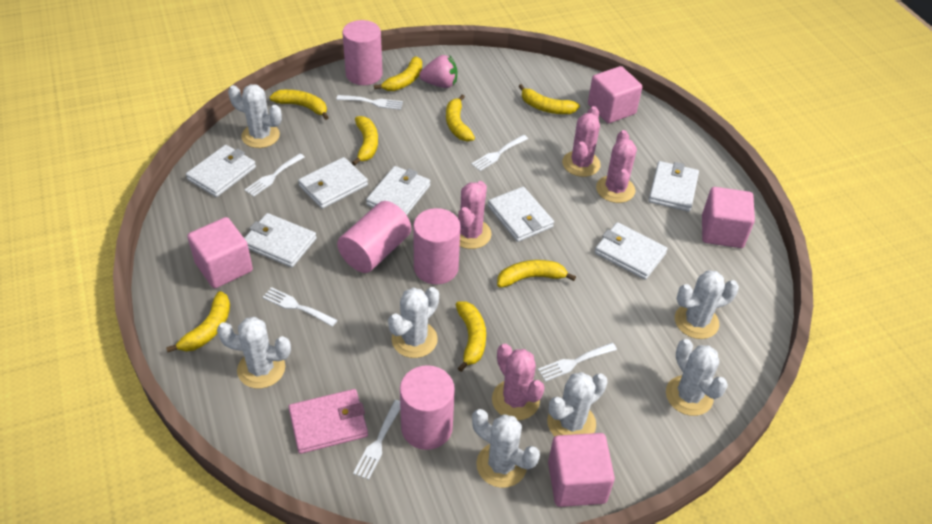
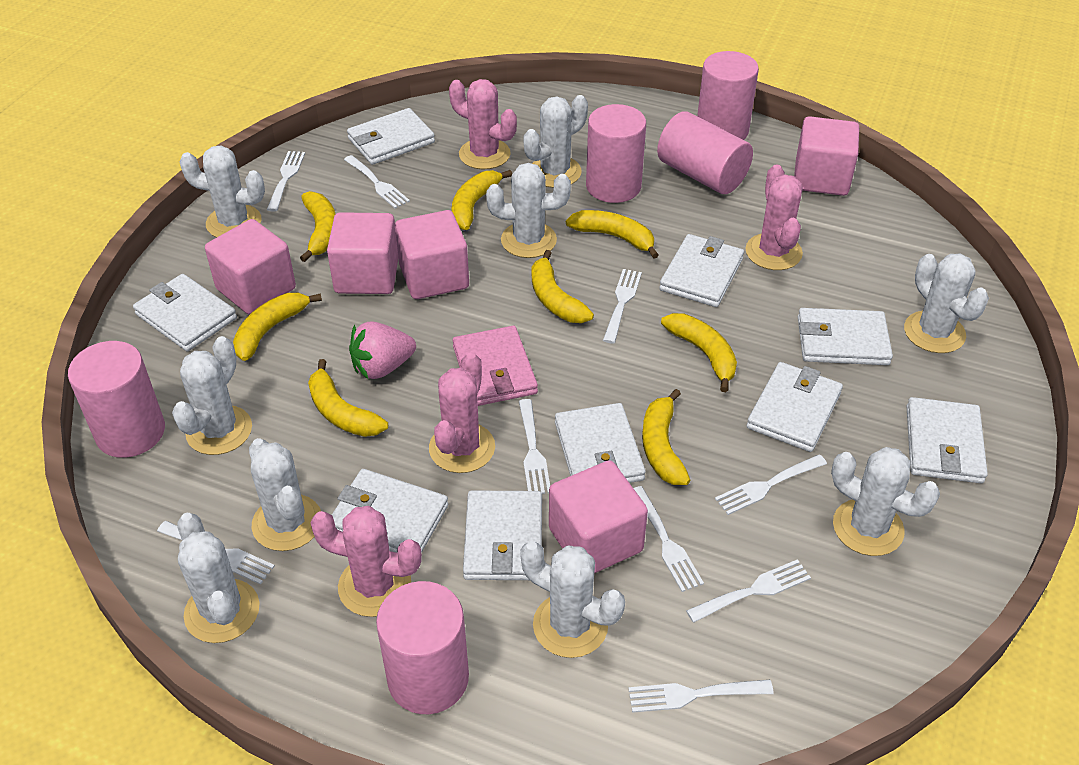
pink cube: [187,217,253,288] [548,433,615,507] [588,66,642,123] [702,187,755,248] = 4 -> [205,219,296,315] [327,212,398,294] [395,210,469,299] [549,460,648,573] [794,116,859,196] = 5
pink cylinder: [337,201,411,273] [342,20,383,85] [400,365,455,450] [413,208,461,284] = 4 -> [68,341,165,458] [376,581,469,714] [586,104,646,203] [657,111,753,194] [697,51,759,140] = 5
white cactus: [217,317,291,389] [228,84,282,148] [388,287,439,358] [472,409,540,488] [547,372,608,436] [666,339,728,416] [675,270,739,339] = 7 -> [172,336,252,455] [177,513,259,643] [180,146,265,237] [249,438,321,551] [486,163,571,258] [520,541,625,658] [523,95,588,188] [831,447,940,556] [904,254,989,353] = 9
white fork: [244,153,305,197] [263,287,337,327] [336,95,403,110] [353,400,400,480] [471,135,528,171] [538,343,617,382] = 6 -> [157,521,275,585] [267,151,305,212] [344,155,410,208] [519,399,550,494] [603,269,642,343] [628,680,774,713] [633,486,704,592] [686,559,811,623] [715,454,827,515] = 9
white wallet: [186,145,256,197] [244,213,317,267] [298,157,368,209] [366,166,430,215] [488,187,554,242] [595,222,668,280] [649,161,699,212] = 7 -> [133,274,237,351] [332,469,448,553] [347,108,435,165] [463,490,542,580] [555,403,646,483] [659,234,744,307] [747,362,843,452] [798,308,893,365] [906,397,988,483] = 9

